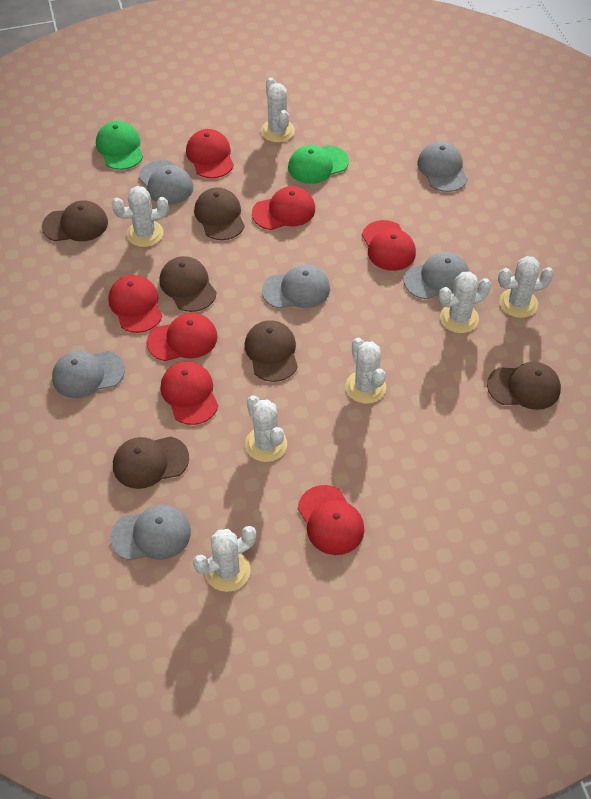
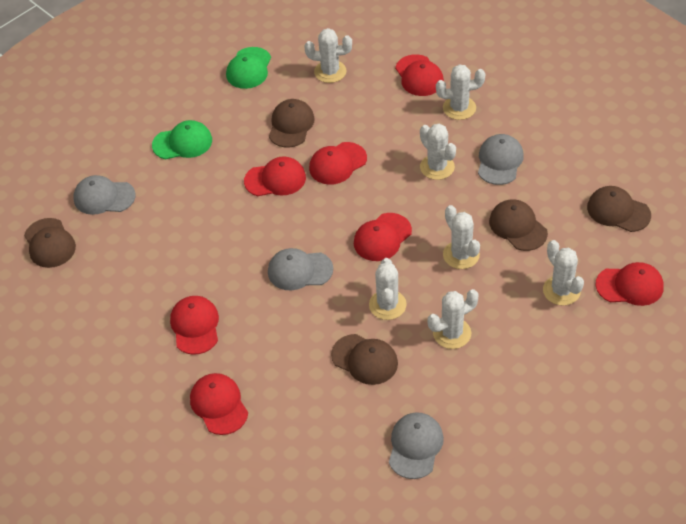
brown cap: [42,200,108,241] [113,436,189,489] [160,256,216,312] [194,187,245,240] [245,320,298,382] [487,362,561,410] = 6 -> [24,218,76,268] [269,99,315,148] [331,334,398,385] [489,199,548,251] [587,186,651,232] = 5
grey cap: [52,351,125,398] [110,505,191,561] [139,160,194,205] [262,265,330,308] [404,252,469,299] [417,142,468,192] = 6 -> [73,175,136,215] [268,248,333,290] [389,412,444,479] [478,134,524,185] = 4

